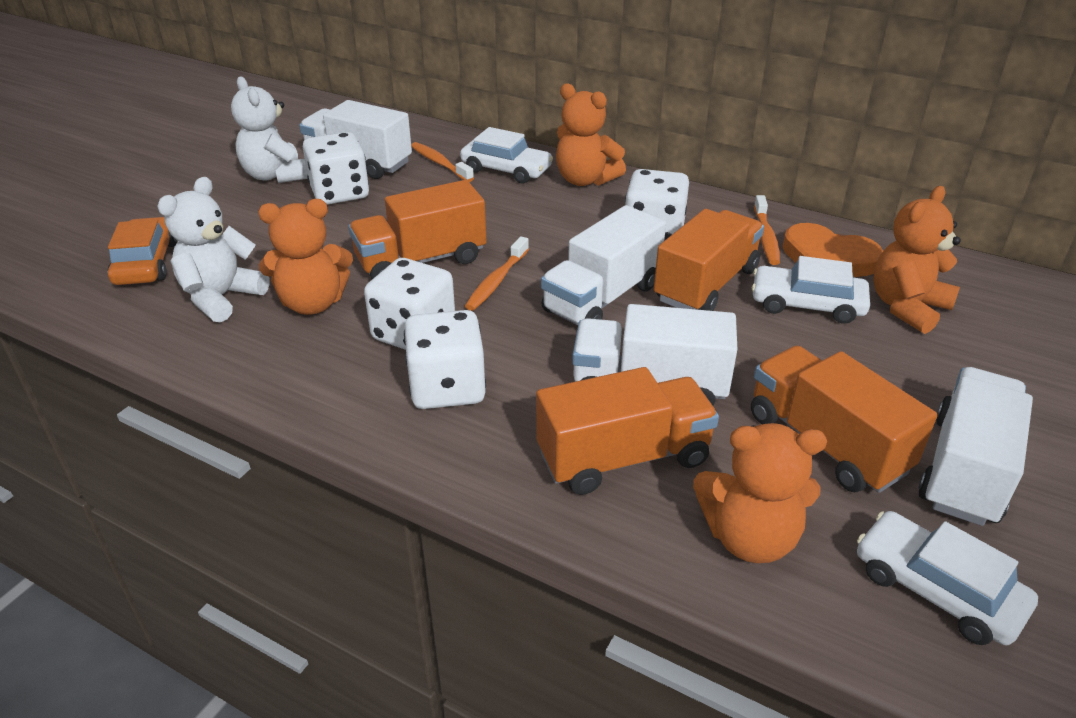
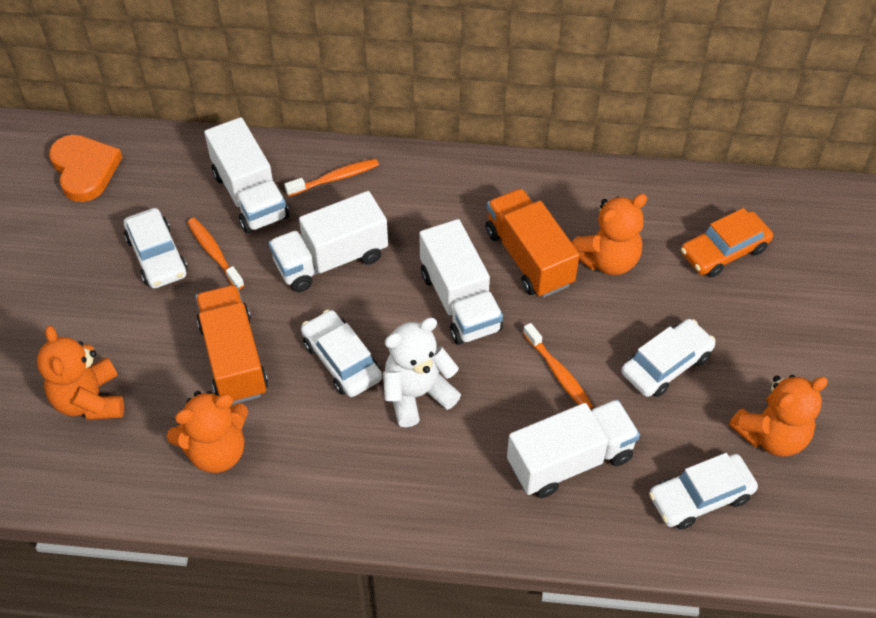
orange truck: [348,180,487,279] [536,367,719,495] [654,209,764,311] [751,345,937,493] = 4 -> [195,285,268,405] [485,188,579,298] = 2
white car: [460,127,553,183] [752,256,870,324] [857,511,1038,645] = 3 -> [124,208,188,288] [301,310,382,397] [621,319,716,397] [649,453,758,529] = 4
white dice: [303,132,369,205] [364,258,455,350] [404,310,486,409] [625,169,689,241] = 4 -> none = 0
white teddy bear: [157,177,270,322] [231,77,308,183] = 2 -> [383,318,461,427] = 1

